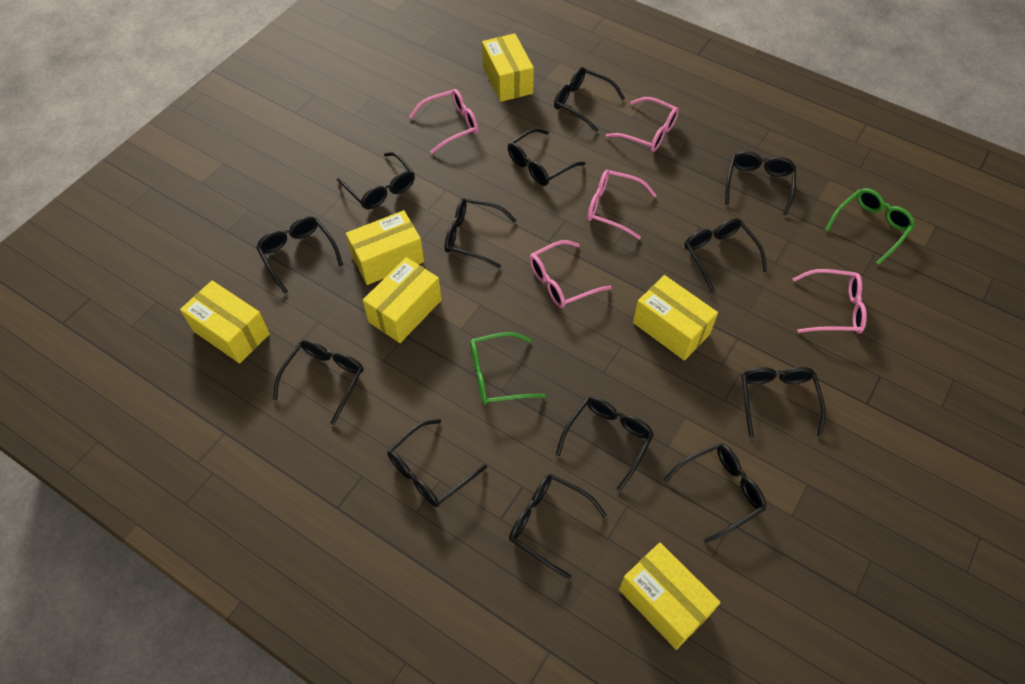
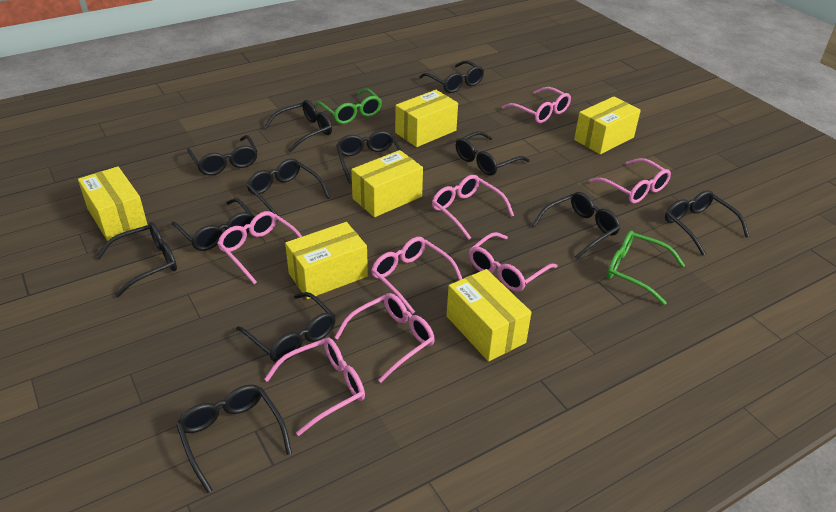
black glasses: [256,216,343,293] [273,340,363,425] [337,152,415,209] [387,419,487,507] [445,198,517,268] [508,128,586,186] [509,474,607,579] [554,67,625,132] [556,397,654,491] [663,443,766,544] [684,218,767,293] [725,151,796,216] [742,367,825,437] = 13 -> [96,222,177,297] [171,198,255,251] [176,385,292,493] [187,135,257,175] [236,292,336,362] [246,159,330,222] [264,100,332,152] [336,131,403,184] [419,61,484,93] [456,131,530,176] [532,192,620,259] [665,190,750,256] = 12
pink glasses: [409,89,478,154] [529,240,612,308] [587,170,657,240] [606,97,679,152] [793,269,867,334] = 5 -> [217,211,302,284] [264,338,365,436] [334,293,435,383] [371,237,462,314] [432,175,514,240] [469,232,558,292] [502,87,571,123] [589,158,671,203] = 8

